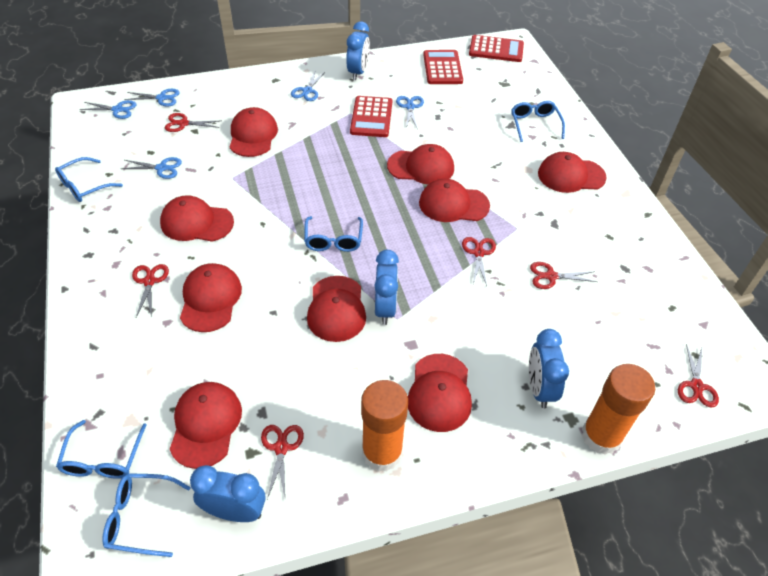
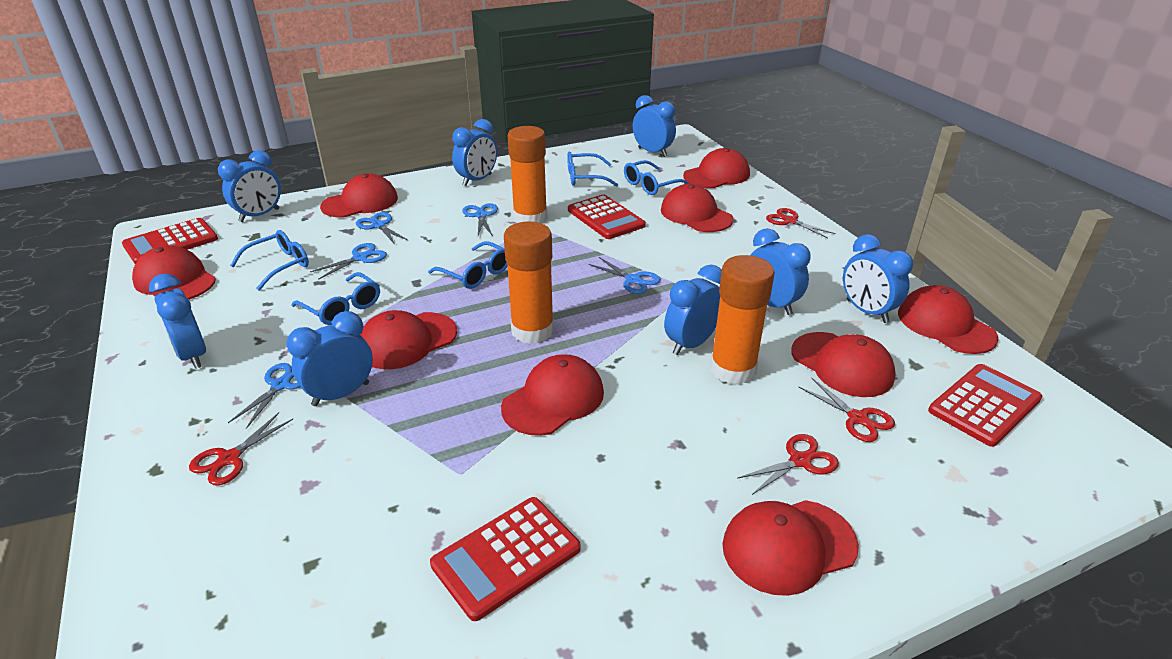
blue clock: [190,465,266,522] [346,21,370,80] [374,250,399,325] [529,329,569,409] = 4 -> [149,274,206,369] [218,150,281,222] [286,311,373,406] [452,119,497,186] [633,95,676,157] [664,265,722,355] [750,228,811,315] [843,234,913,323] = 8
orange glue stick: [361,380,408,472] [582,364,655,455] = 2 -> [504,221,554,344] [508,126,548,223] [710,255,775,385] = 3
red calculator: [350,96,392,137] [423,50,463,84] [469,35,524,62] = 3 -> [122,218,218,264] [430,497,581,621] [568,195,646,239] [928,364,1042,447] = 4
red scissors: [132,264,169,317] [165,113,220,132] [261,425,304,499] [462,237,496,286] [530,262,597,289] [678,344,719,408] = 6 -> [189,412,293,486] [737,434,839,495] [766,208,836,238] [799,378,895,442] = 4

